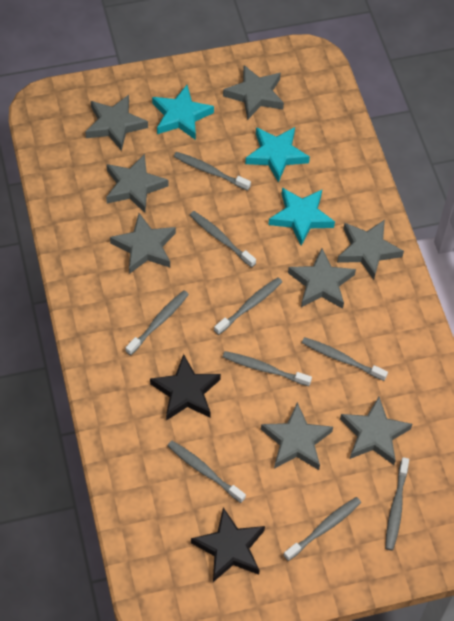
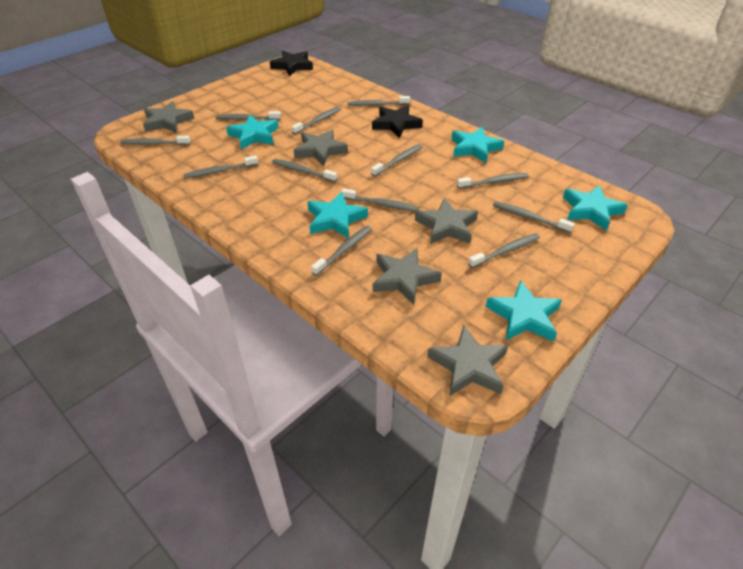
grey star: [85,95,148,151] [106,154,169,213] [110,213,176,274] [223,65,284,120] [261,402,333,470] [288,248,356,309] [337,220,404,280] [340,397,412,465] = 8 -> [143,101,194,133] [293,130,348,166] [373,248,442,305] [415,198,478,244] [427,325,508,396] = 5
grey toothbrush: [125,290,189,355] [167,441,246,503] [174,152,251,191] [190,211,256,268] [214,277,282,335] [223,351,312,386] [283,497,361,561] [302,337,388,381] [385,457,409,551] = 9 -> [120,136,191,145] [183,156,258,179] [216,111,281,120] [272,159,337,182] [291,107,341,135] [311,225,372,276] [341,188,419,212] [347,96,410,106] [371,144,423,177] [457,173,529,189] [468,233,540,268] [493,201,575,233] = 12
turquoise star: [152,85,214,140] [245,127,310,183] [269,188,335,246] = 3 -> [226,115,279,149] [307,192,368,238] [452,127,504,163] [486,280,562,342] [563,185,628,231] = 5

